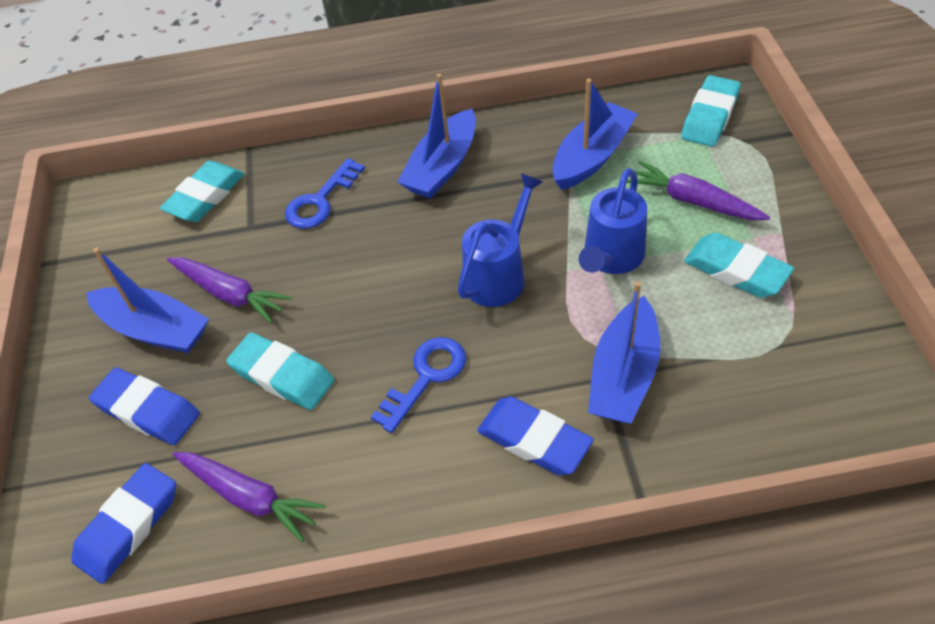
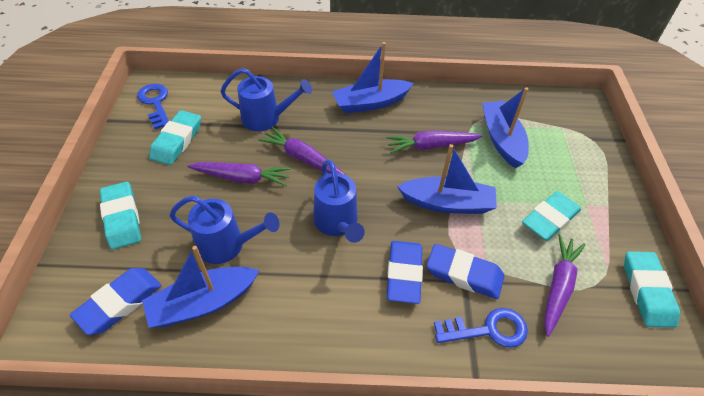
blue watering can: [458,173,543,307] [579,168,647,274] = 2 -> [169,196,279,264] [220,68,312,131] [313,160,365,243] = 3
purple carrot: [167,257,292,324] [173,452,325,542] [627,161,770,220] = 3 -> [187,162,291,186] [258,127,345,175] [386,131,482,153] [544,234,586,337] = 4

